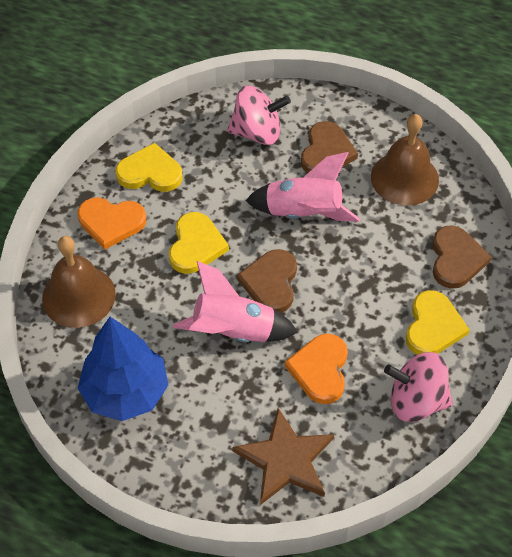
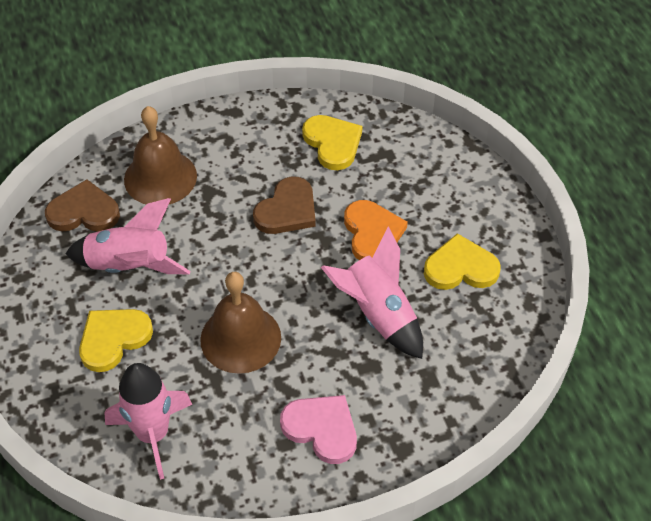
blue tree: [77,317,168,421] = 1 -> none = 0
brown heart: [237,249,297,313] [301,121,358,173] [432,225,492,289] = 3 -> [45,179,120,232] [253,176,316,234] = 2
brown star: [232,408,334,505] = 1 -> none = 0
orange heart: [78,197,146,249] [285,334,348,404] = 2 -> [344,200,408,260] = 1
pink heart: none = 0 -> [280,395,357,464] = 1
pink rocket: [173,261,298,342] [245,152,360,222] = 2 -> [65,198,191,274] [104,363,192,480] [321,227,423,359] = 3
pink spinning top: [227,86,291,145] [384,352,453,422] = 2 -> none = 0

